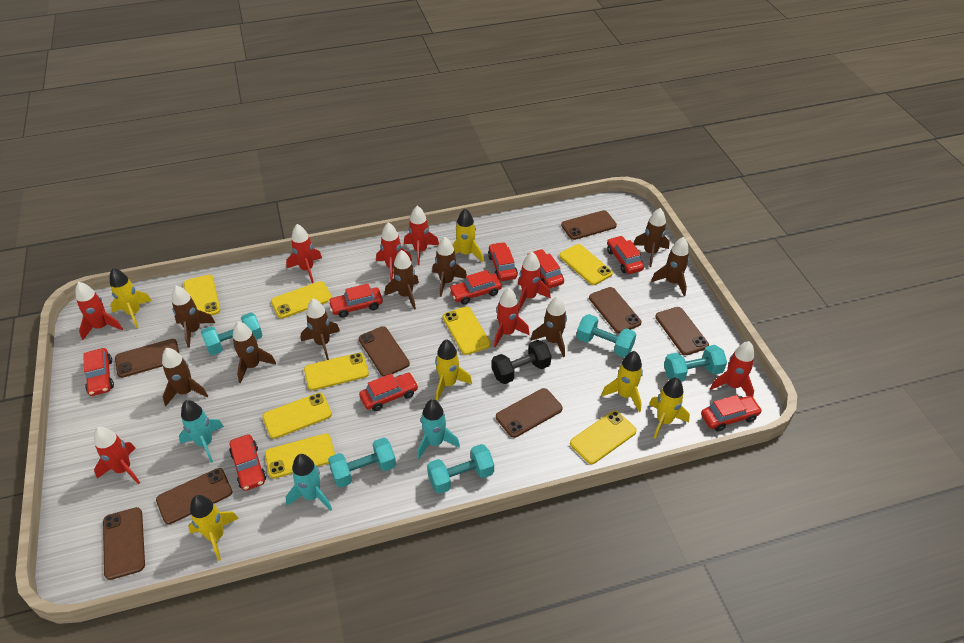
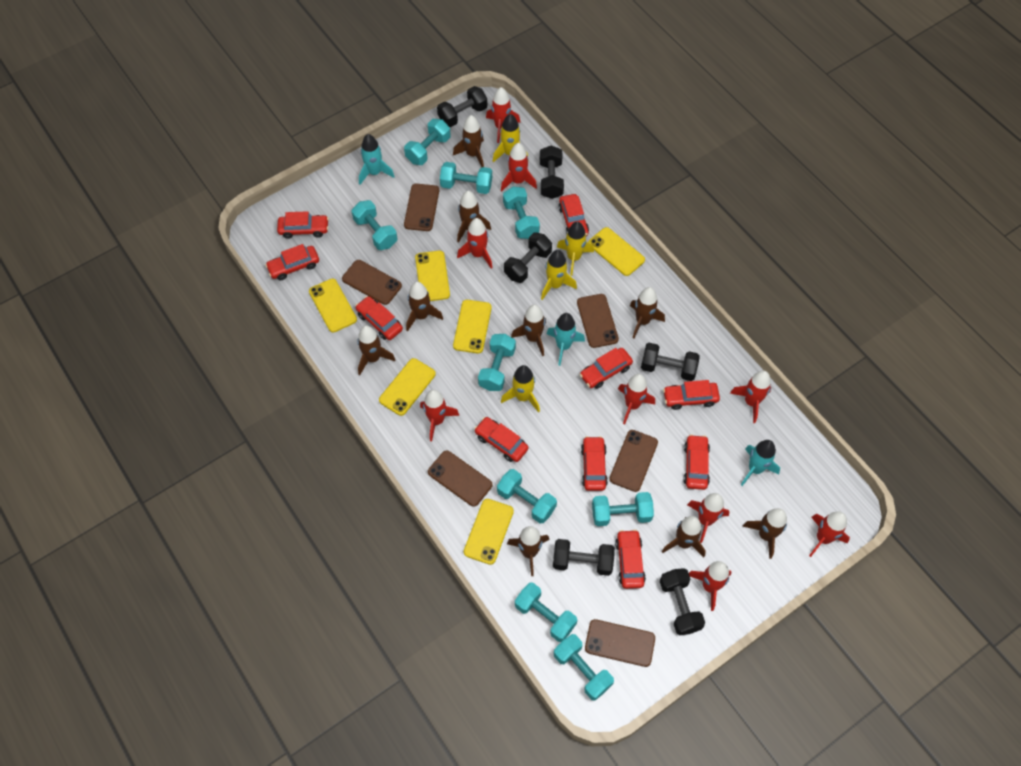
black dumbbell: [492,340,552,384] = 1 -> [437,86,487,127] [504,232,552,283] [540,145,564,199] [553,539,615,576] [641,343,700,381] [660,568,705,635] = 6
brown phone: [103,507,145,580] [115,339,179,378] [156,468,232,524] [359,326,410,376] [496,388,563,438] [561,210,617,240] [589,287,641,333] [655,307,709,355] = 8 -> [342,260,402,305] [404,183,439,231] [428,450,493,507] [577,294,619,348] [585,619,655,667] [609,430,658,492] = 6
red car: [83,348,114,396] [229,434,266,491] [328,284,383,318] [359,373,418,411] [449,270,502,305] [488,242,518,281] [528,249,564,288] [607,236,644,274] [701,395,762,432] = 9 -> [265,244,319,280] [277,211,329,239] [355,296,403,340] [474,417,529,462] [558,194,589,236] [580,348,633,389] [581,436,608,491] [615,529,646,589] [663,380,720,410] [683,434,710,490] = 10
red rocket: [75,282,123,340] [94,427,140,484] [286,224,322,283] [376,222,412,280] [404,206,439,265] [494,288,530,347] [518,252,551,311] [710,341,755,397] = 8 -> [420,389,460,441] [457,218,493,268] [486,87,521,143] [501,143,537,191] [618,374,655,425] [687,493,729,543] [689,561,732,611] [730,371,771,423] [809,511,850,557] = 9
turquoise dumbbell: [201,313,262,355] [328,437,396,488] [427,444,494,494] [576,314,636,357] [664,345,727,382] = 5 -> [351,200,398,250] [404,119,450,165] [440,162,492,194] [478,334,516,391] [497,469,557,523] [503,187,540,239] [515,583,577,642] [554,634,614,701] [592,492,654,526] = 9
yellow phone: [184,275,220,316] [263,393,332,439] [265,434,335,479] [271,281,332,319] [304,353,369,391] [443,306,491,355] [559,244,613,285] [570,411,637,464] = 8 -> [309,279,357,332] [379,358,436,416] [415,251,450,301] [453,300,492,353] [464,499,514,565] [588,227,645,276] = 6
yellow rocket: [110,268,152,328] [188,495,239,561] [435,339,472,401] [453,208,483,262] [601,351,643,412] [649,377,690,439] = 6 -> [493,114,529,162] [501,365,540,413] [541,250,577,300] [557,222,594,276] = 4

